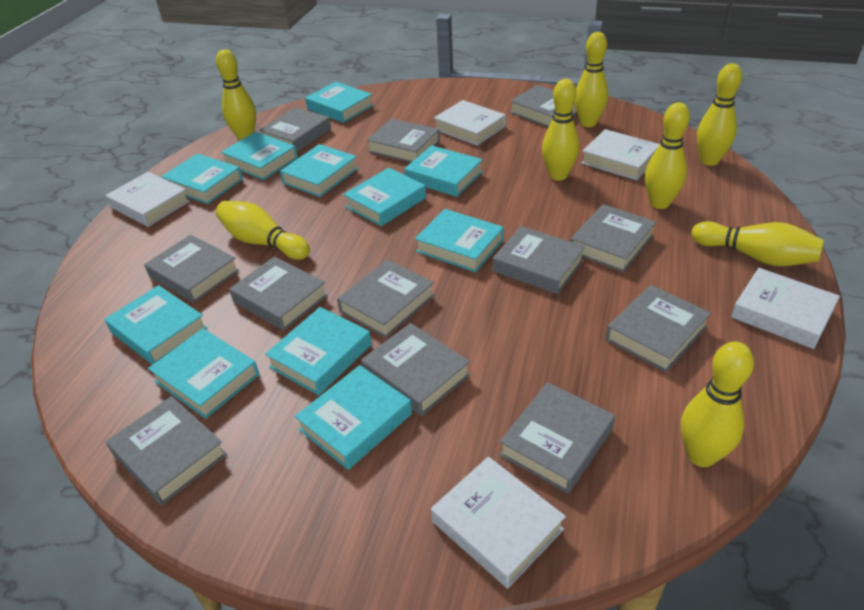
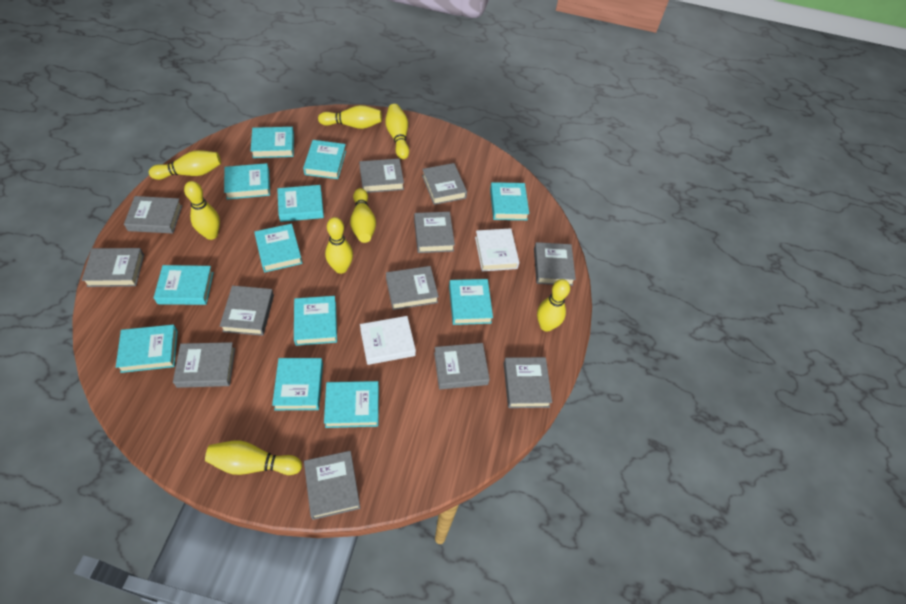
turquoise book: [104,285,207,365] [148,328,259,419] [161,153,243,204] [221,132,298,180] [265,307,372,395] [280,144,358,197] [295,365,412,470] [305,82,373,123] [343,168,426,226] [404,145,483,197] [415,209,504,272] = 11 -> [116,325,178,373] [154,265,214,305] [224,163,270,200] [251,127,294,158] [254,224,303,272] [272,358,323,410] [277,185,324,222] [294,296,337,346] [303,140,346,179] [324,381,379,428] [449,279,493,325] [490,182,529,220] = 12
white book: [106,172,190,227] [431,457,566,589] [434,100,506,146] [581,129,659,180] [731,268,840,349] = 5 -> [360,316,416,365] [475,228,519,271] = 2

